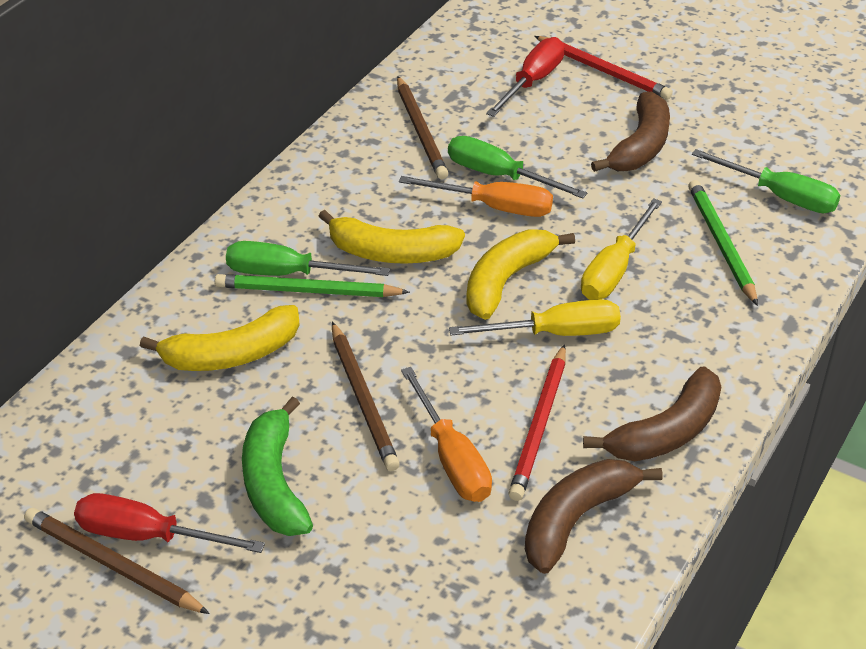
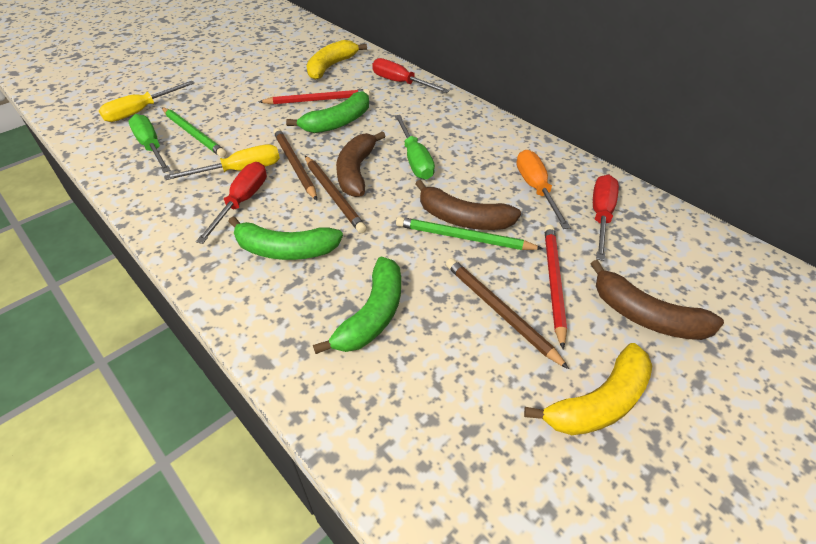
green banana: [242,397,313,536] = 1 -> [228,216,343,260] [286,91,369,133] [313,257,401,354] = 3
green screwdriver: [226,241,390,276] [448,136,587,199] [692,149,840,213] = 3 -> [128,114,171,173] [395,115,435,180] = 2
orange screwdriver: [399,176,553,217] [401,367,492,502] = 2 -> [516,150,571,229] = 1
red screwdriver: [74,493,265,553] [486,37,565,117] = 2 -> [196,162,267,244] [372,58,450,93] [593,175,619,261] = 3
yellow banana: [140,305,300,371] [319,210,465,264] [466,229,575,320] = 3 -> [306,40,367,80] [524,343,652,435] = 2

